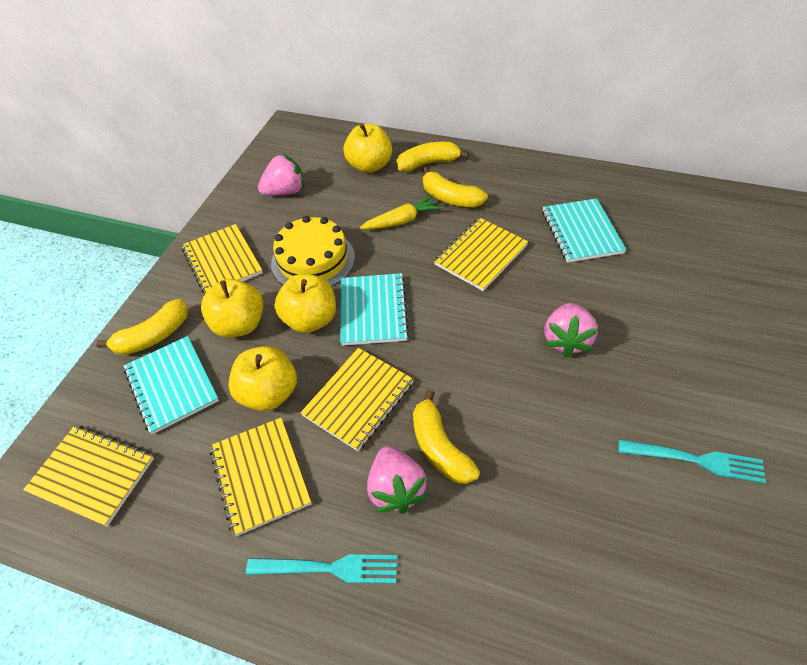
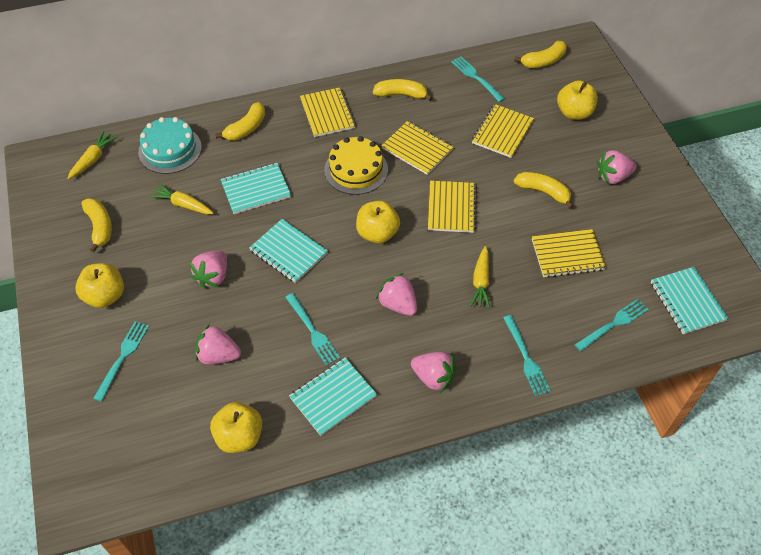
pink strawberry: [258,153,304,196] [367,446,428,514] [545,303,598,357] = 3 -> [189,251,227,288] [195,324,241,364] [376,273,417,316] [411,351,456,393] [597,150,636,184] = 5
turquoise cake: none = 0 -> [138,117,202,174] = 1
turquoise fork: [246,554,397,583] [618,439,766,483] = 2 -> [93,321,149,402] [285,293,340,365] [451,56,505,102] [503,315,551,396] [574,299,649,351] = 5
turquoise notebook: [124,336,219,435] [340,273,409,346] [542,198,626,262] = 3 -> [221,163,291,214] [249,219,328,283] [289,357,377,436] [650,267,728,334] = 4
yellow banana: [96,299,188,355] [396,142,469,172] [413,389,480,484] [422,167,488,207] = 4 -> [82,198,112,253] [215,102,265,141] [373,79,433,101] [514,41,567,68] [514,172,574,209] = 5
yellow carrot: [360,195,443,230] = 1 -> [67,131,117,179] [149,184,214,214] [470,246,490,308] = 3

